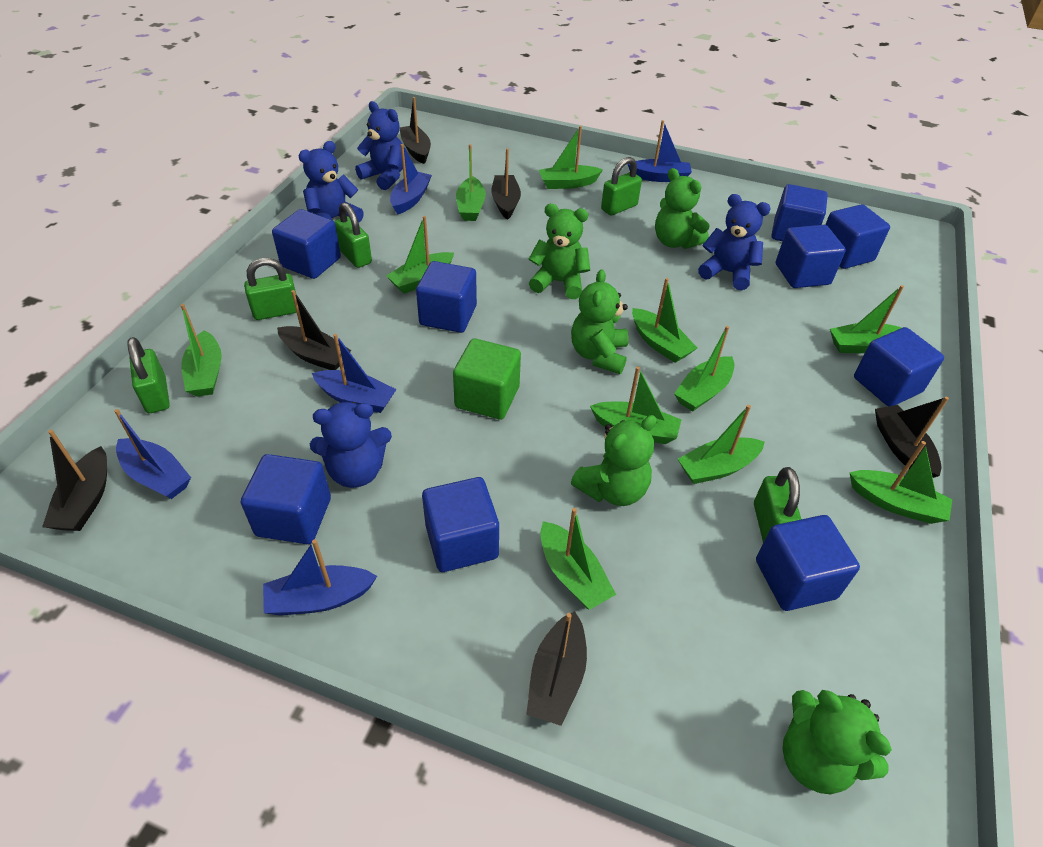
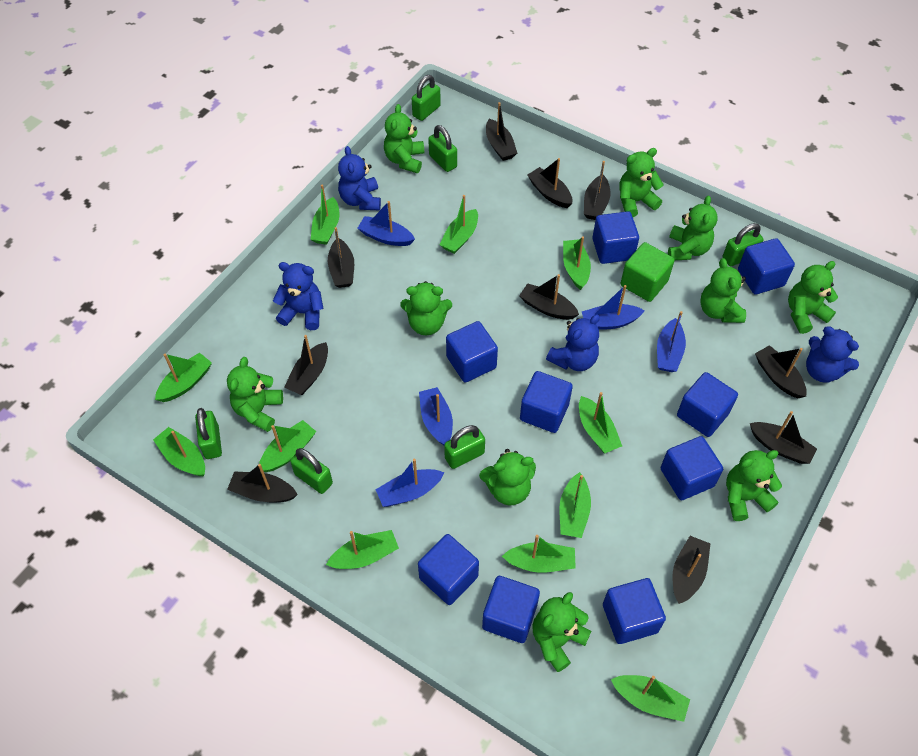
black boat: [42,430,107,531] [277,290,351,370] [399,97,431,164] [491,148,521,220] [526,611,587,726] [875,397,949,478] = 6 -> [227,464,298,503] [284,335,328,395] [328,227,354,288] [486,102,517,161] [519,274,579,320] [528,158,572,208] [584,161,611,220] [672,536,710,604] [750,411,817,464] [755,345,807,398] = 10
green padlock: [128,337,170,413] [244,258,297,320] [334,202,372,268] [601,157,642,215] [754,467,801,542] = 5 -> [195,408,222,459] [290,448,333,494] [412,75,441,121] [428,125,457,172] [444,425,485,469] [723,223,763,266] = 6
green teddy bear: [529,204,590,299] [571,269,629,374] [571,415,657,506] [655,168,710,249] [782,690,892,794] = 5 -> [227,357,283,432] [384,104,424,173] [400,281,452,335] [479,449,536,505] [532,592,591,672] [619,148,664,217] [668,196,718,260] [700,258,746,323] [726,450,782,521] [788,261,838,334] = 10

